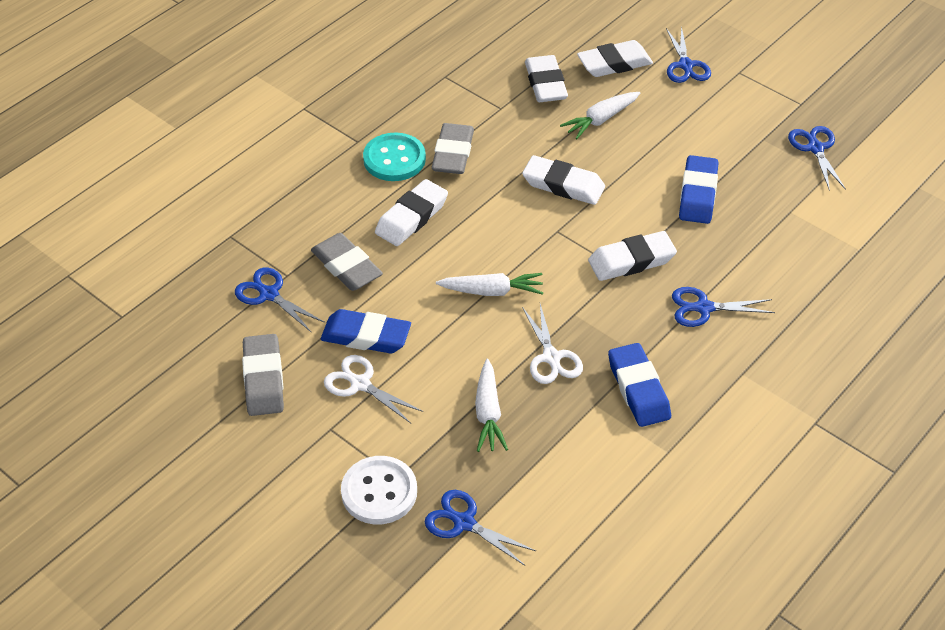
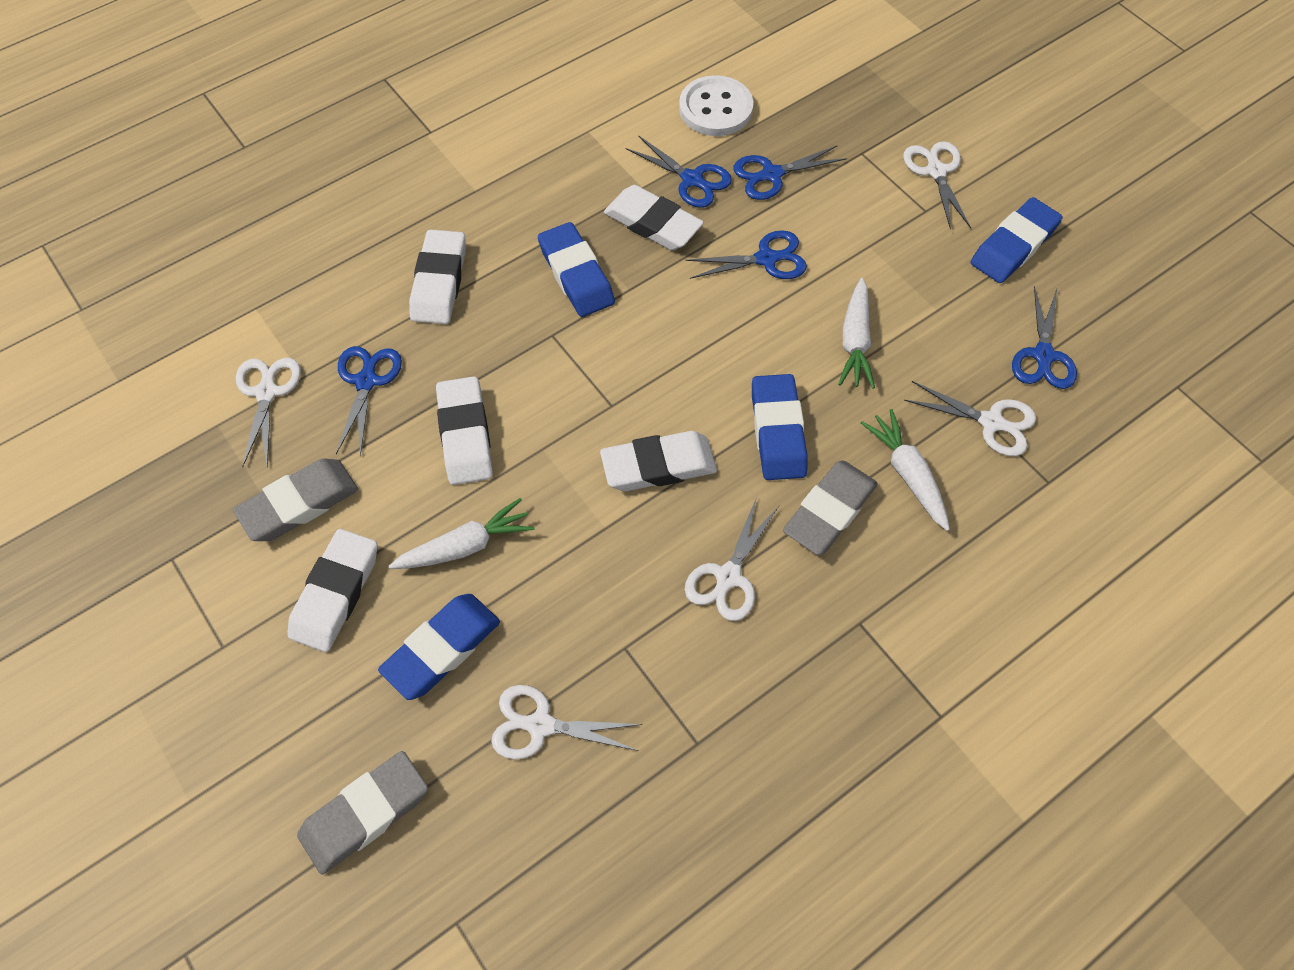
blue eraser: [321,309,411,354] [608,343,671,427] [679,155,719,224] = 3 -> [378,594,500,700] [538,222,615,317] [752,374,808,480] [971,197,1063,283] = 4
turquoise button: [363,133,426,181] = 1 -> none = 0
white scissors: [324,355,423,423] [522,304,583,384] = 2 -> [236,358,301,467] [491,685,643,759] [685,497,779,621] [903,141,971,230] [904,381,1036,456] = 5

